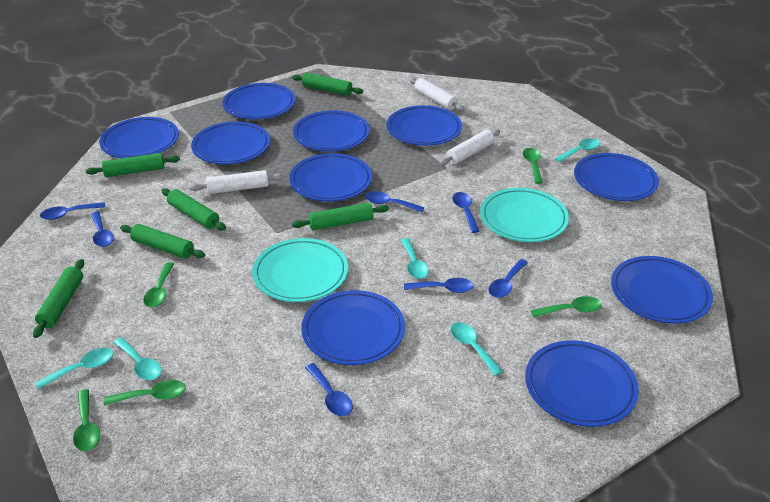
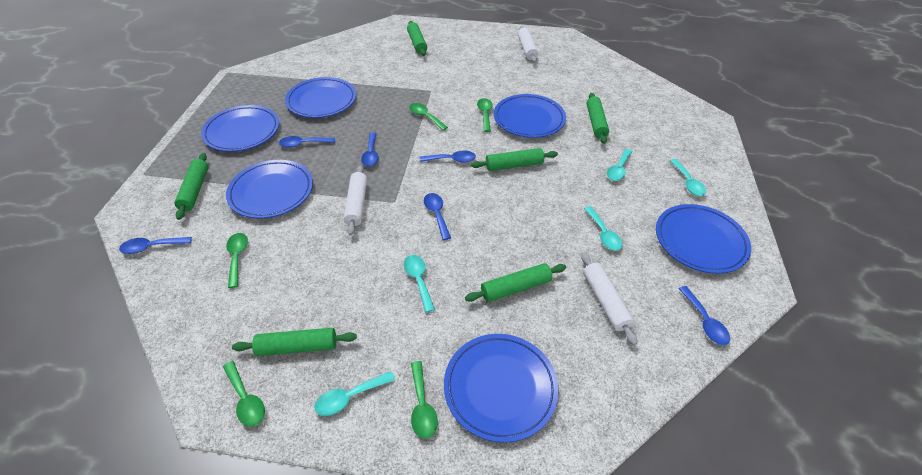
blue plate: [99,117,179,158] [191,121,270,164] [223,83,295,120] [289,153,372,201] [293,110,370,152] [301,290,405,365] [387,105,462,146] [525,340,639,427] [574,153,659,201] [611,256,713,324] = 10 -> [201,105,279,152] [226,160,313,219] [285,77,356,118] [444,334,559,443] [494,94,566,138] [656,204,751,274] = 6
blue spoon: [40,202,106,220] [91,212,114,247] [305,363,353,416] [365,191,424,213] [404,278,474,293] [452,192,479,233] [488,259,528,298] = 7 -> [119,237,192,254] [279,136,335,148] [361,132,379,166] [420,150,476,163] [424,193,451,240] [678,286,730,345] = 6
turquoise plate: [252,238,348,302] [480,188,569,242] = 2 -> none = 0

